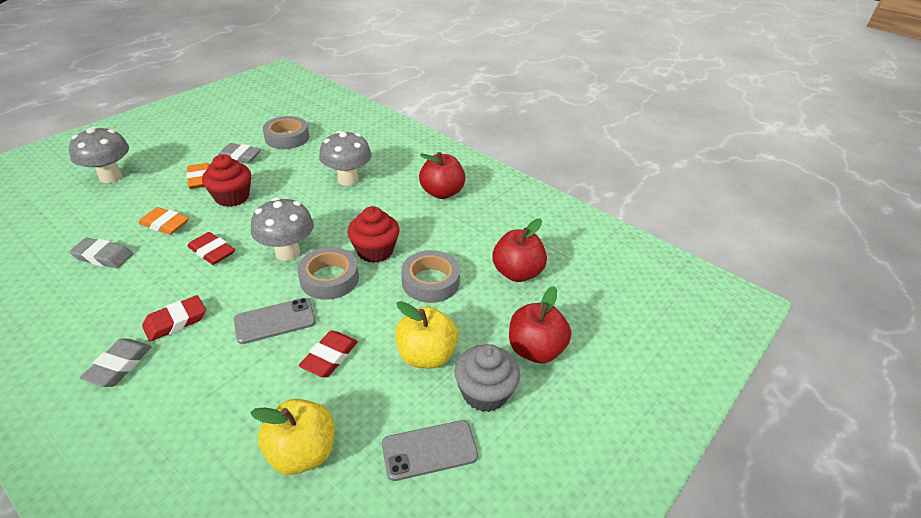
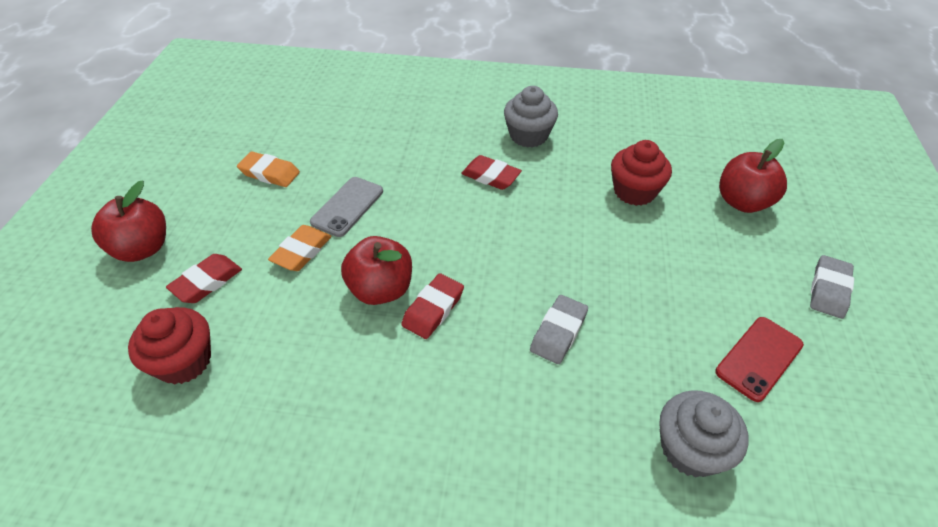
grey cupcake: [454,344,520,412] = 1 -> [504,86,558,148] [659,390,749,477] = 2
grey eraser: [69,238,133,268] [80,338,152,387] [217,143,261,163] = 3 -> [530,295,588,364] [810,255,854,319] = 2
grey mushroom: [69,127,129,183] [251,198,314,261] [319,131,372,186] = 3 -> none = 0
grey phone: [234,298,316,344] [382,420,478,481] = 2 -> [310,177,383,237] = 1
grey tape: [263,116,309,149] [297,247,359,300] [401,250,460,303] = 3 -> none = 0
red phone: none = 0 -> [715,317,804,402] = 1
yellow apple: [250,399,335,475] [395,301,459,369] = 2 -> none = 0

